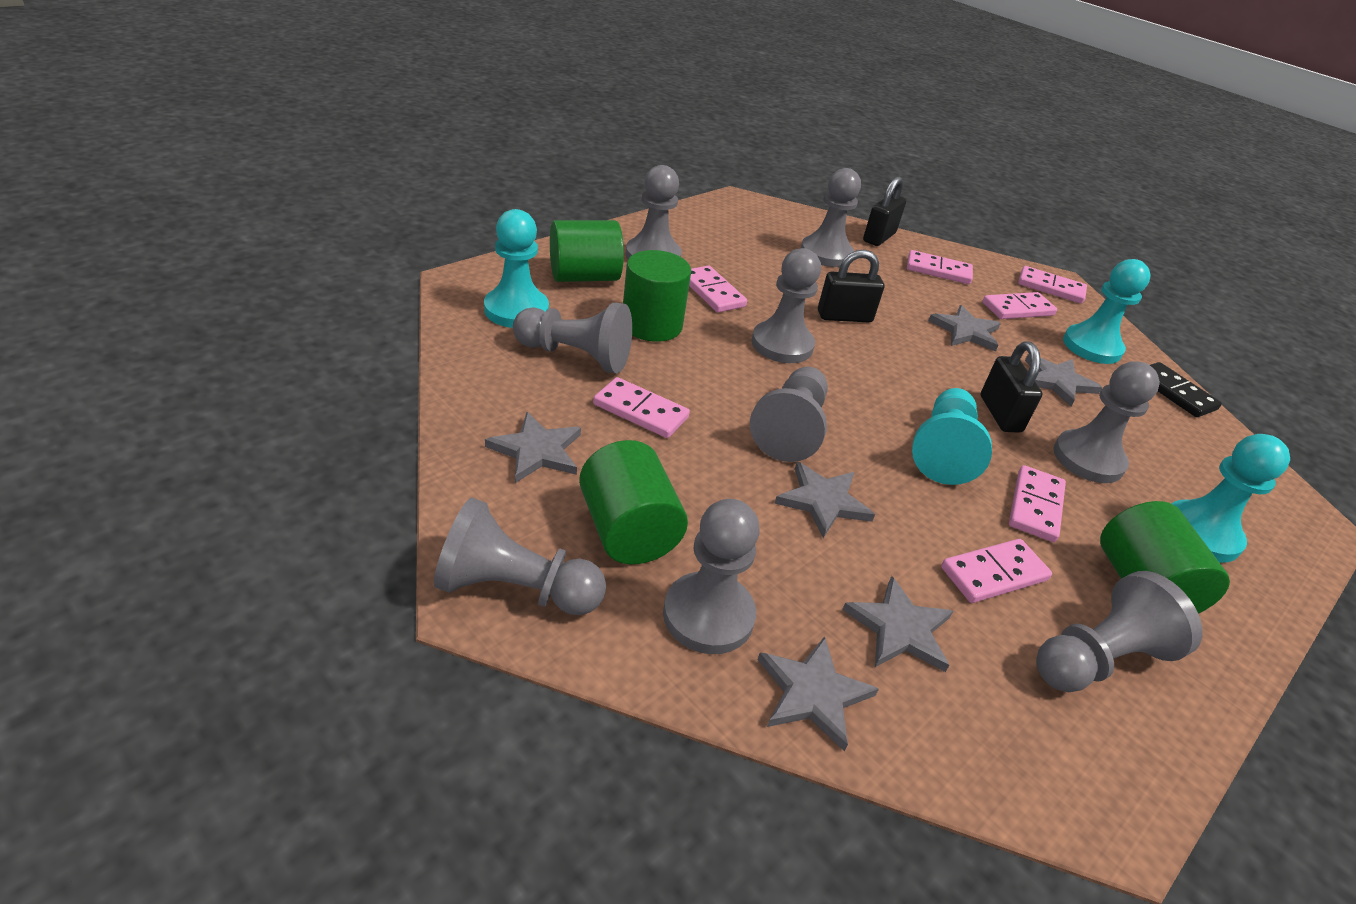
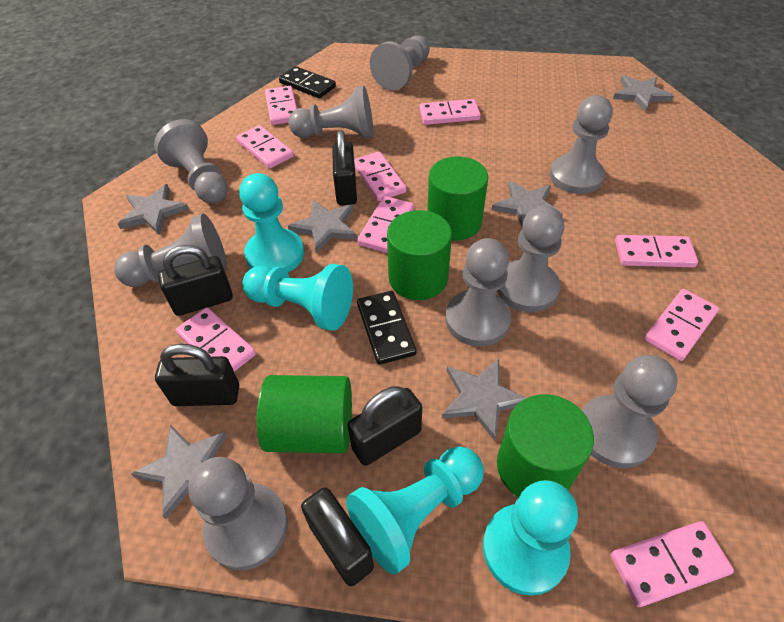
black domino: [1150,362,1222,417] = 1 -> [279,66,336,98] [357,291,416,365] = 2
black padlock: [818,249,884,322] [863,176,906,246] [981,341,1043,433] = 3 -> [155,344,239,406] [158,245,233,316] [301,487,374,586] [332,130,357,205] [347,386,422,466] = 5
pink domino: [593,377,690,438] [689,266,747,313] [907,250,973,284] [941,539,1052,603] [983,292,1057,319] [1009,465,1066,542] [1018,266,1087,303] = 7 -> [176,307,256,372] [236,125,294,169] [265,86,297,125] [354,151,406,201] [357,196,414,253] [419,99,481,125] [611,521,734,607] [615,235,698,267] [644,289,719,361] = 9

